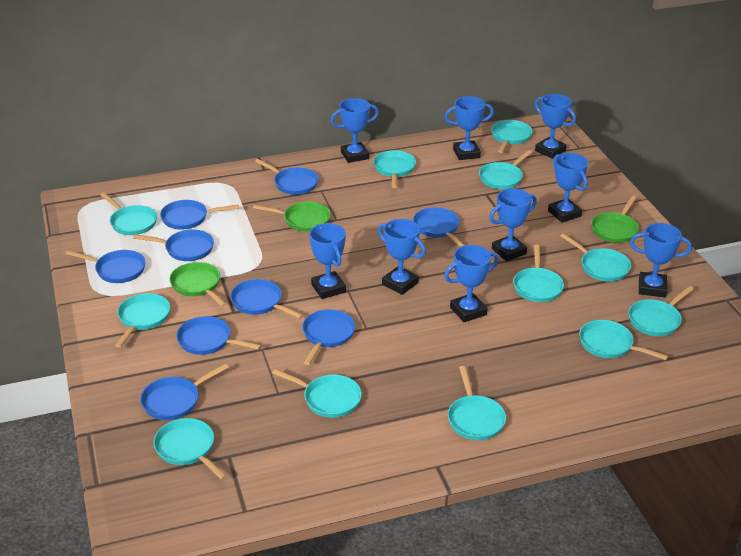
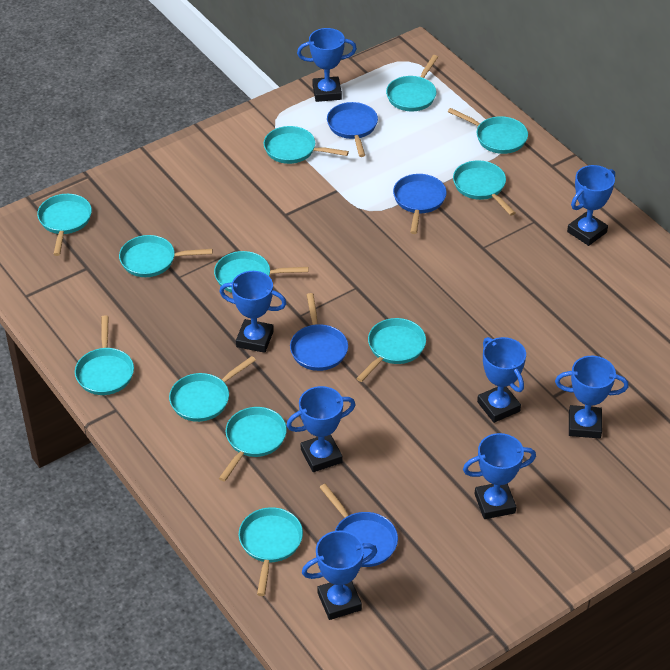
blue pan: [66,250,146,283] [133,229,214,261] [140,364,229,420] [160,200,239,230] [176,316,261,355] [230,279,303,319] [255,159,319,195] [302,309,355,365] [413,207,465,247] = 9 -> [290,293,348,371] [319,484,398,567] [327,102,378,157] [393,174,447,234] = 4
blue trophy: [309,223,346,299] [331,98,379,163] [378,219,426,295] [444,245,498,322] [445,96,494,160] [489,188,537,261] [535,94,576,159] [548,153,588,223] [630,223,692,297] = 9 -> [219,271,287,353] [286,386,356,472] [297,28,357,102] [302,531,377,620] [463,433,536,519] [477,337,526,423] [555,356,629,438] [567,165,615,246] = 8
green pan: [169,262,227,307] [253,202,331,232] [591,196,639,243] = 3 -> none = 0

